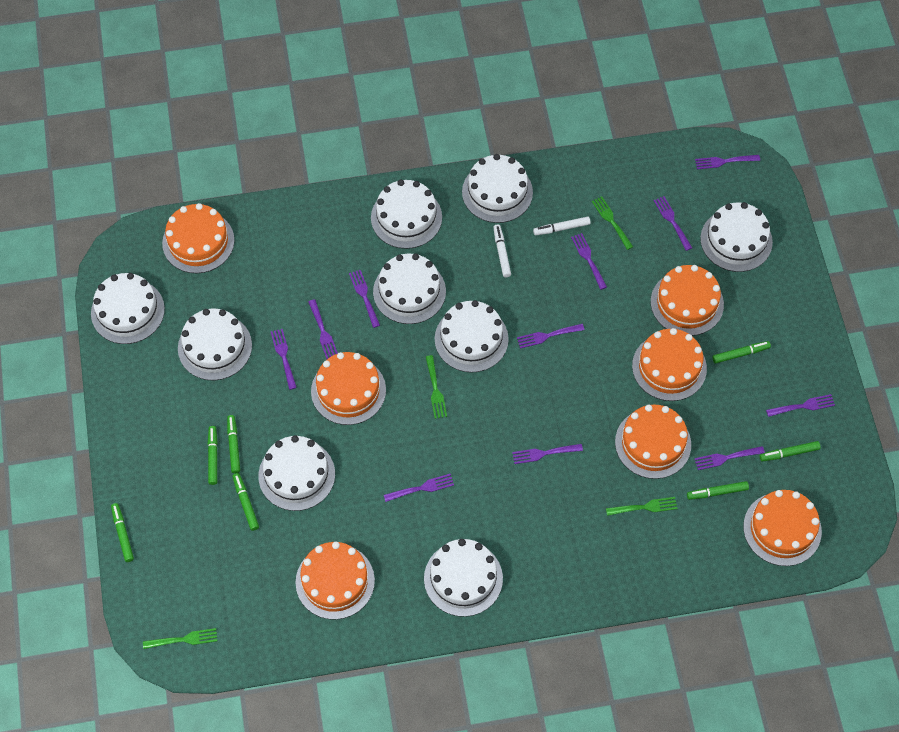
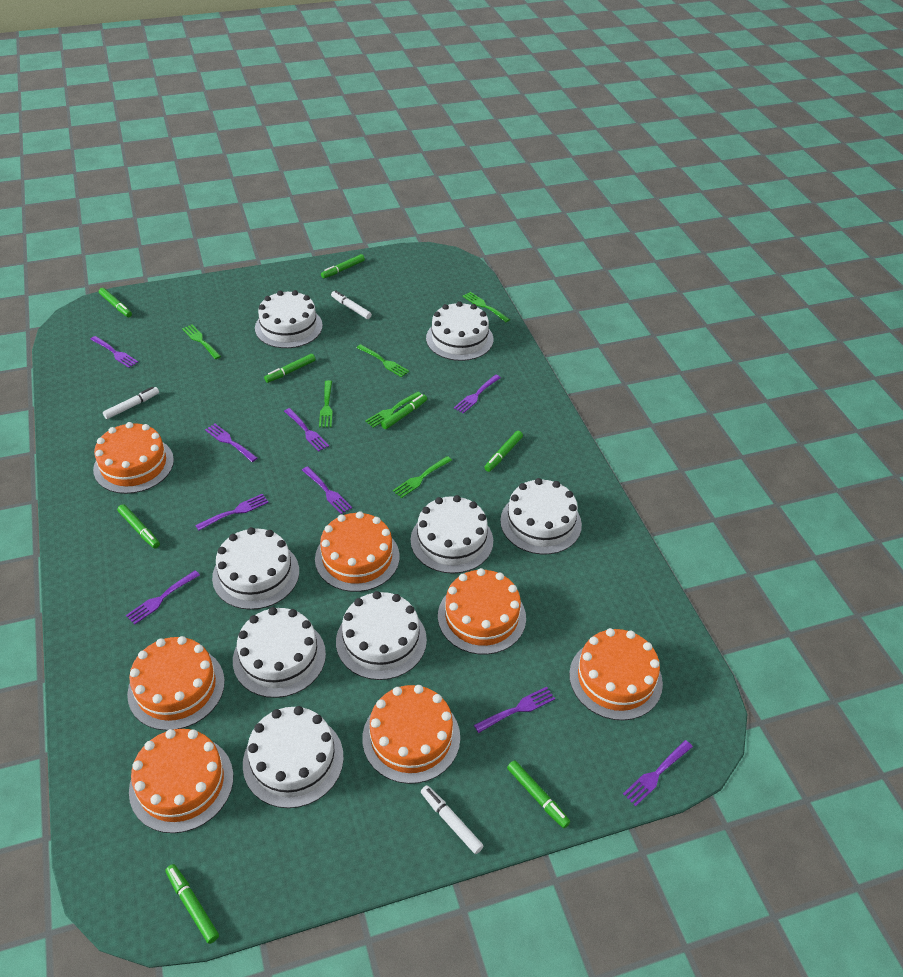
green fork: [143,628,217,649] [426,355,447,419] [592,196,633,250] [606,497,678,516] = 4 -> [182,325,221,359] [319,380,333,427] [357,344,409,377] [365,392,421,428] [393,456,452,498] [463,292,510,322] = 6
green marker: [111,503,134,562] [208,426,218,485] [227,415,240,473] [233,473,259,531] [687,481,749,500] [712,341,771,364] [760,441,821,462] = 7 -> [99,288,132,317] [117,504,160,548] [166,864,219,944] [264,354,316,383] [321,254,365,278] [381,394,427,429] [484,431,523,472] [507,760,570,828] = 8
purple fork: [271,329,297,390] [308,299,338,359] [349,270,380,328] [384,474,454,502] [512,444,583,464] [517,324,584,349] [571,233,607,290] [654,196,692,251] [694,446,765,470] [695,155,760,169] [766,394,835,417] = 11 -> [90,336,138,368] [126,570,200,624] [195,494,269,531] [205,424,257,462] [284,408,329,452] [302,466,352,514] [454,375,501,414] [474,687,555,733] [623,740,693,806] = 9
white cake: [91,273,165,344] [178,309,252,380] [258,435,335,511] [371,180,442,249] [373,253,446,324] [424,539,503,617] [435,300,509,373] [462,154,533,223] [700,202,773,272] = 9 -> [212,527,299,610] [233,607,326,698] [243,706,344,808] [255,290,323,348] [336,591,427,680] [411,495,493,574] [426,301,493,361] [500,478,582,555] = 8
white marker: [493,224,511,277] [533,217,591,235] = 2 -> [103,387,159,419] [331,290,372,319] [421,785,483,854] = 3

